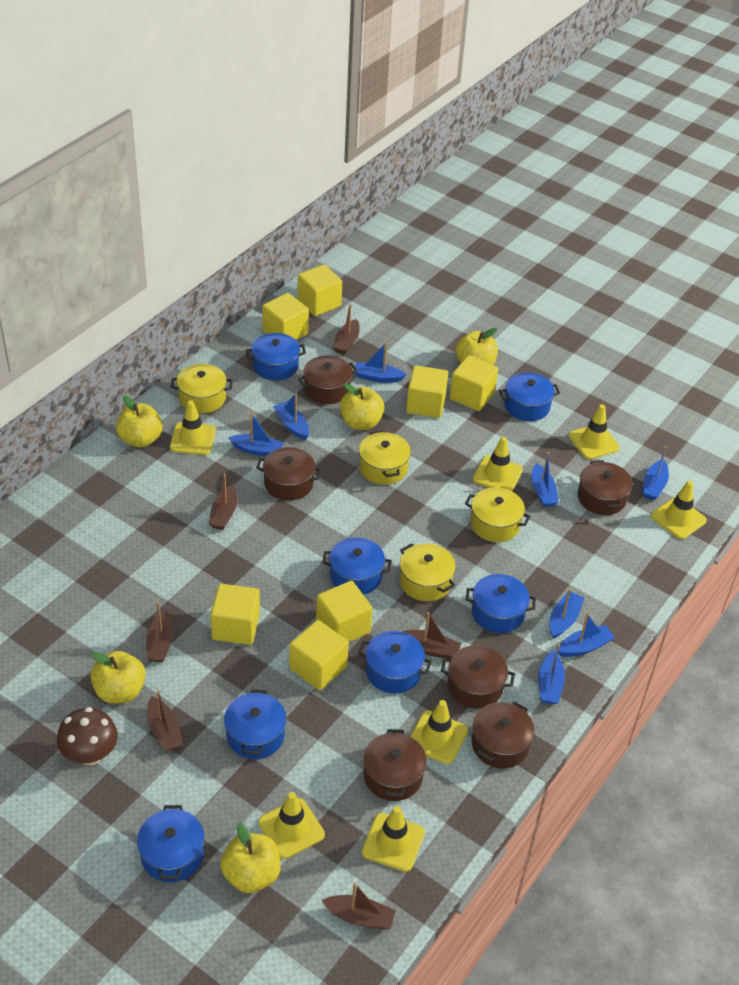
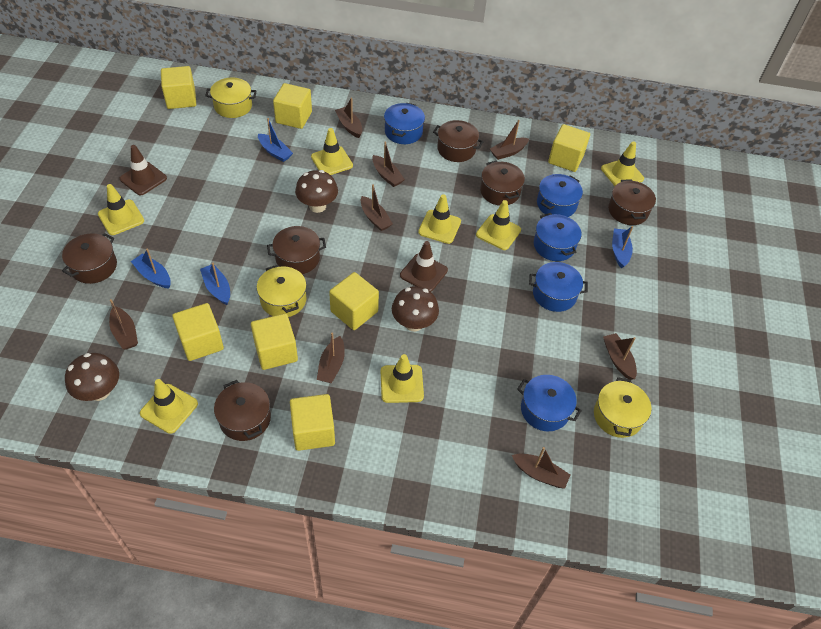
blue boat: [228,413,284,456] [273,393,310,440] [355,343,407,383] [531,452,559,507] [538,644,565,704] [550,589,584,639] [558,614,615,657] [642,446,669,500] = 8 -> [131,248,171,289] [200,262,230,305] [258,118,293,162] [612,226,633,268] = 4
blue pot: [137,805,205,882] [224,689,286,759] [246,333,306,381] [322,537,392,595] [358,631,432,694] [466,574,536,633] [499,372,560,421] = 7 -> [384,103,425,144] [517,375,582,431] [529,262,588,312] [534,213,581,261] [537,174,583,217] = 5
brown boat: [146,602,174,662] [147,690,183,751] [209,473,237,530] [322,883,396,930] [333,303,360,355] [402,612,461,659] = 6 -> [109,299,138,350] [317,333,345,383] [335,98,362,138] [361,184,393,231] [372,142,405,187] [490,120,529,160] [512,447,570,489] [603,333,637,380] = 8
brown mushroom: [57,707,118,765] = 1 -> [65,353,119,401] [295,170,338,213] [392,286,439,332] = 3
brown traffic cone: none = 0 -> [120,145,167,195] [400,241,448,292] = 2
yellow apple: [91,651,146,703] [116,395,163,448] [220,823,281,893] [340,383,385,430] [456,328,498,365] = 5 -> none = 0
yellow pot: [171,364,233,413] [359,431,411,485] [400,543,456,601] [465,487,531,542] = 4 -> [205,78,256,118] [257,265,307,317] [594,377,652,438] = 3

